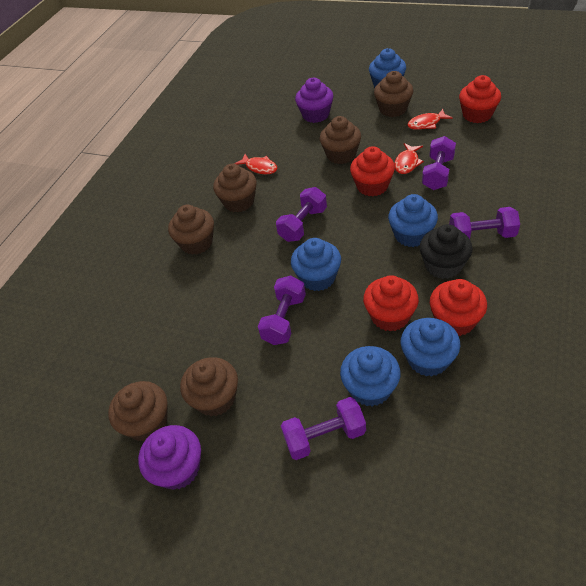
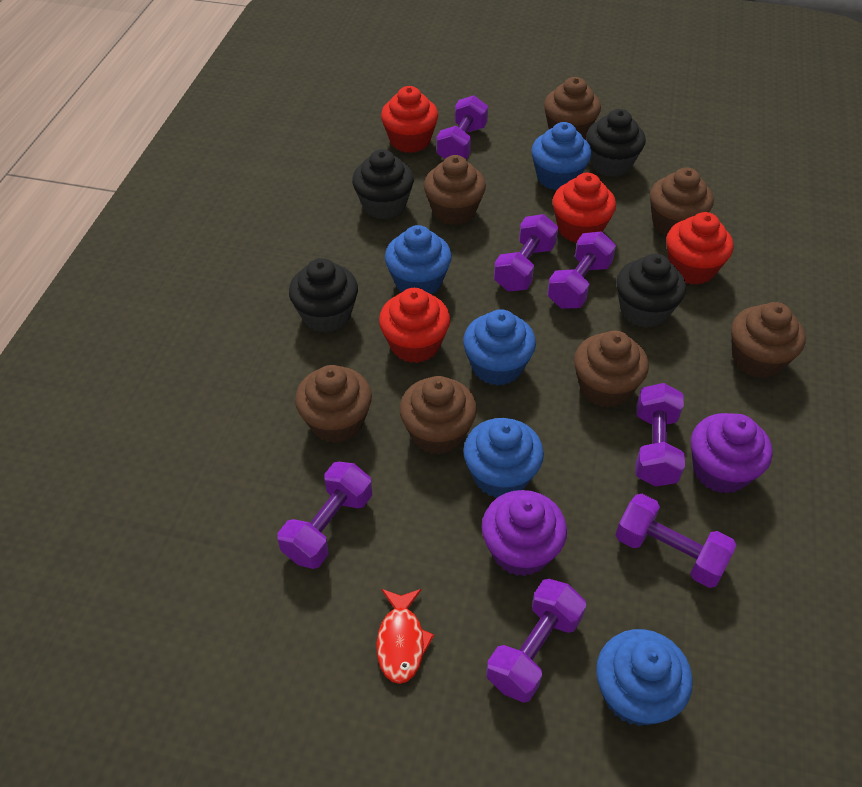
black cupcake: [420,224,473,279] = 1 -> [289,258,358,333] [352,149,414,219] [586,109,646,177] [616,254,686,328] = 4
brown cupcake: [108,381,168,442] [168,205,214,255] [180,357,238,416] [213,164,257,212] [320,116,361,164] [374,71,413,117] = 6 -> [295,365,372,443] [400,376,477,455] [424,155,486,225] [544,77,601,139] [574,331,649,408] [650,168,714,236] [731,302,806,378] = 7
purple dumbbell: [258,276,306,345] [276,187,327,242] [281,397,366,460] [422,136,456,190] [449,207,520,239] = 5 -> [278,462,372,569] [437,95,488,159] [486,579,586,703] [494,214,558,291] [547,232,616,309] [616,494,736,588] [635,383,685,486] = 7
red fish: [234,154,278,174] [394,143,424,174] [407,109,453,130] = 3 -> [376,589,435,684] = 1

